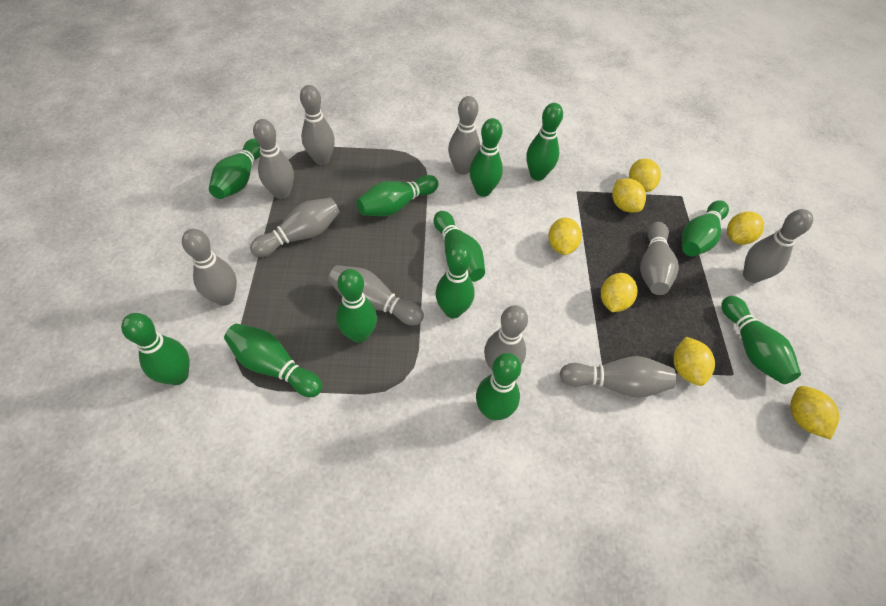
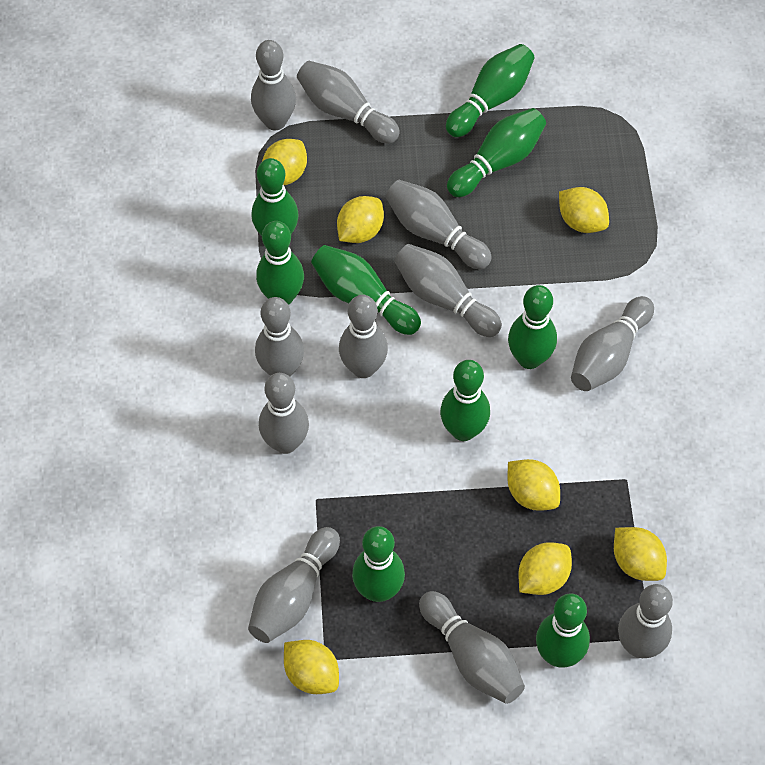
green bowling pin: [121,313,190,385] [209,139,260,199] [224,323,322,397] [336,269,377,343] [357,175,438,216] [434,211,485,282] [435,244,475,318] [469,118,503,197] [476,353,521,420] [526,103,563,181] [682,200,729,257] [721,296,801,384] = 12 -> [251,158,299,236] [256,221,304,305] [311,245,421,335] [352,526,405,602] [440,360,490,441] [446,44,535,137] [447,108,546,197] [508,285,557,369] [536,593,590,668] = 9
grey bowling pin: [182,229,237,306] [250,198,340,257] [253,119,294,199] [300,85,335,165] [328,265,424,326] [448,96,480,175] [484,305,528,371] [560,356,676,398] [640,222,679,295] [743,209,813,283] = 10 -> [248,527,340,643] [251,40,296,130] [255,297,304,377] [259,373,309,454] [297,61,400,144] [339,295,388,378] [385,180,492,269] [394,244,502,337] [419,591,525,704] [571,296,654,391] [618,584,673,658] = 11

